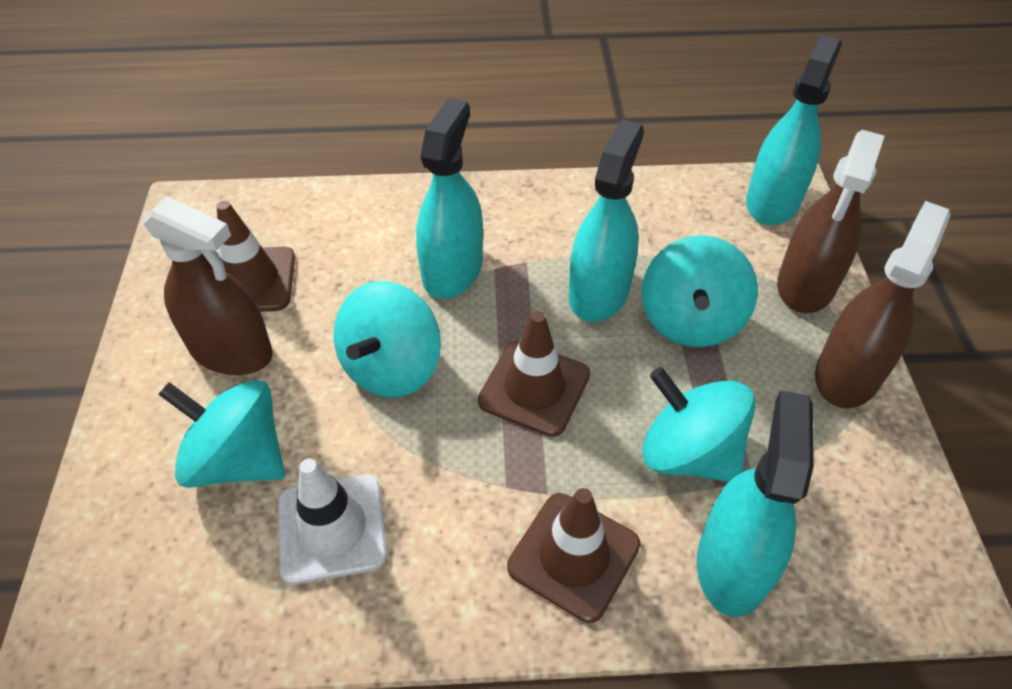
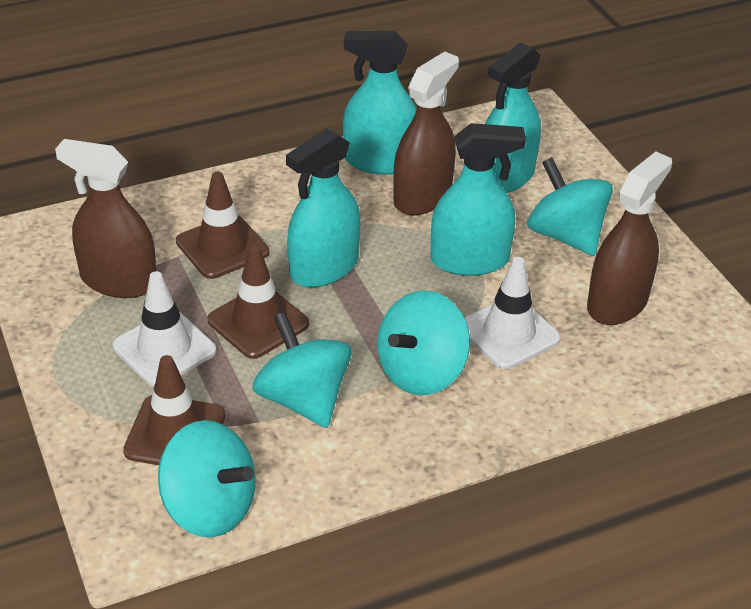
white traffic cone: [278,459,387,584] = 1 -> [113,271,216,387] [464,257,561,369] = 2

